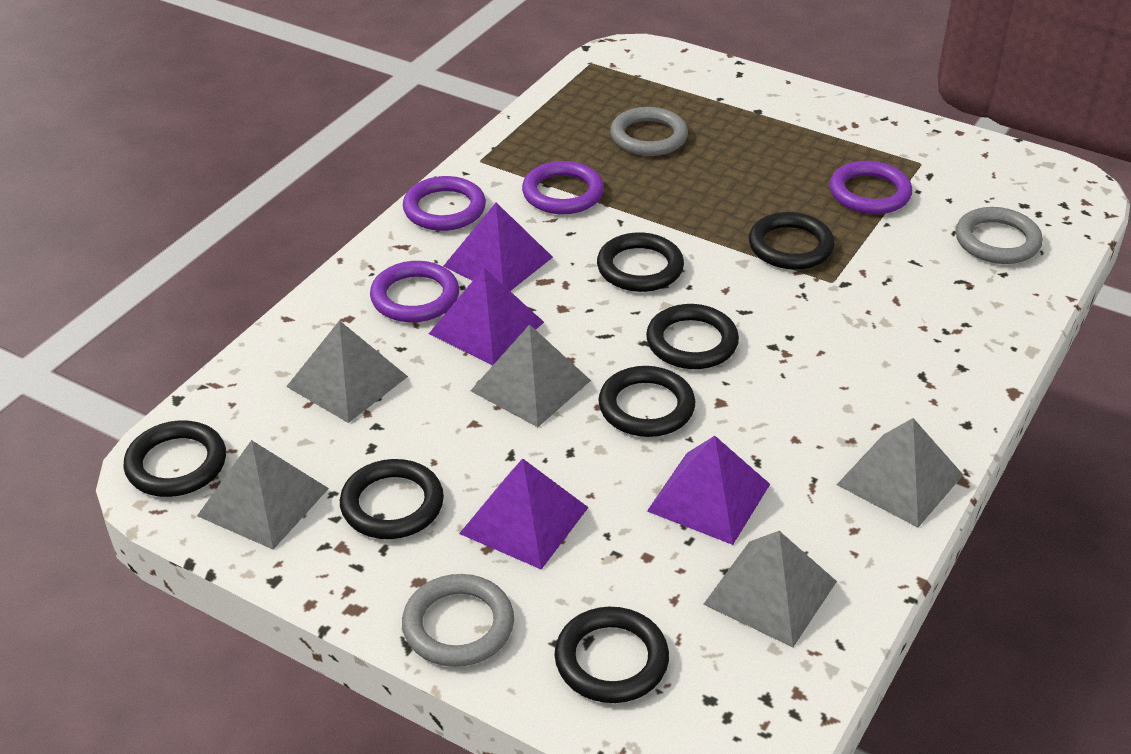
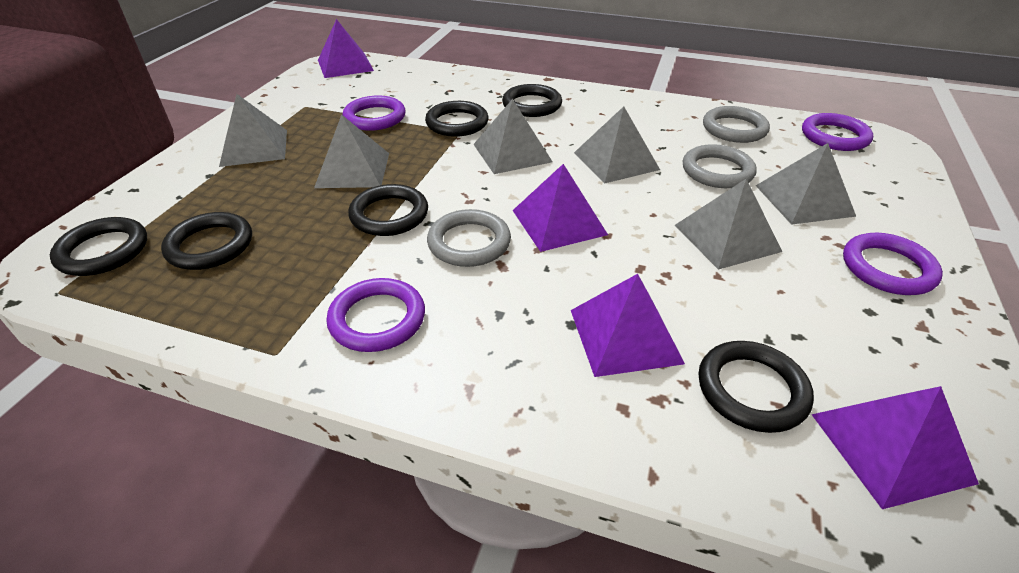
black ring: [123,421,226,497] [340,459,444,539] [554,607,669,703] [597,232,684,292] [598,366,695,437] [646,304,739,369] [749,212,835,270] = 7 -> [50,217,147,276] [161,212,252,270] [348,184,428,236] [425,101,488,137] [502,84,562,117] [699,341,814,433] = 6
grey pyramid: [197,440,329,550] [286,320,408,423] [470,324,591,427] [703,531,837,647] [837,418,963,527] = 5 -> [219,94,287,167] [314,115,389,188] [473,99,553,174] [574,106,660,184] [675,179,782,270] [756,143,856,225] = 6

